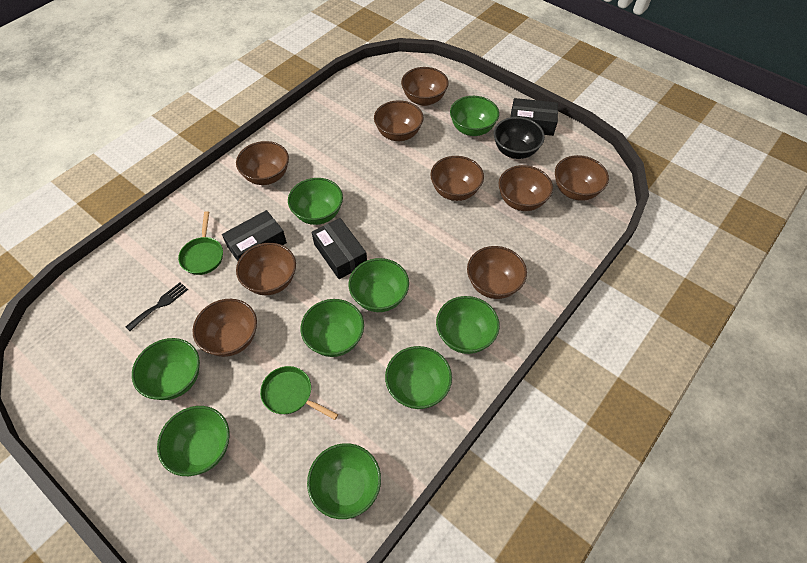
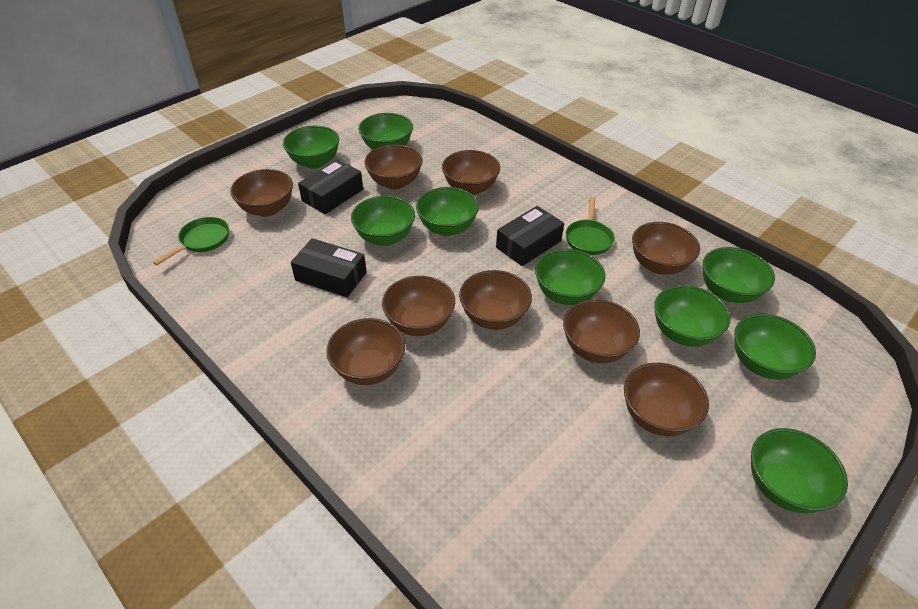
black bowl: [494,117,545,159] = 1 -> none = 0
black fork: [126,282,188,331] = 1 -> none = 0

